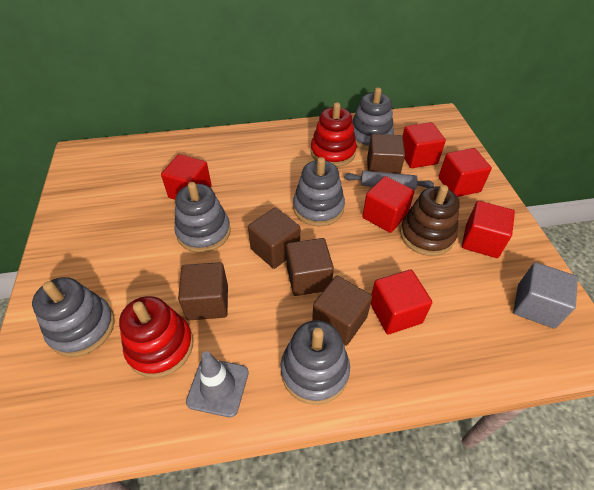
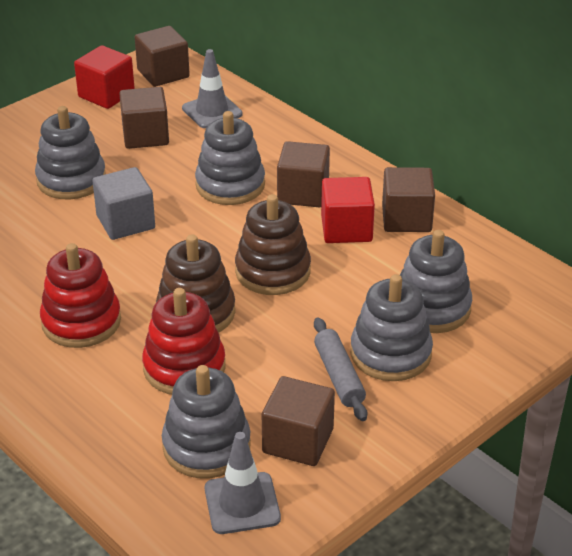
brown stacking toy: [400,185,460,256] = 1 -> [156,234,235,333] [235,194,311,295] = 2
grey traffic cone: [186,351,249,417] = 1 -> [182,49,243,128] [205,432,281,534] = 2
red cube: [161,154,212,200] [362,176,414,233] [371,270,432,335] [403,122,446,168] [438,148,492,197] [462,201,515,258] = 6 -> [74,45,135,109] [321,177,375,243] = 2

